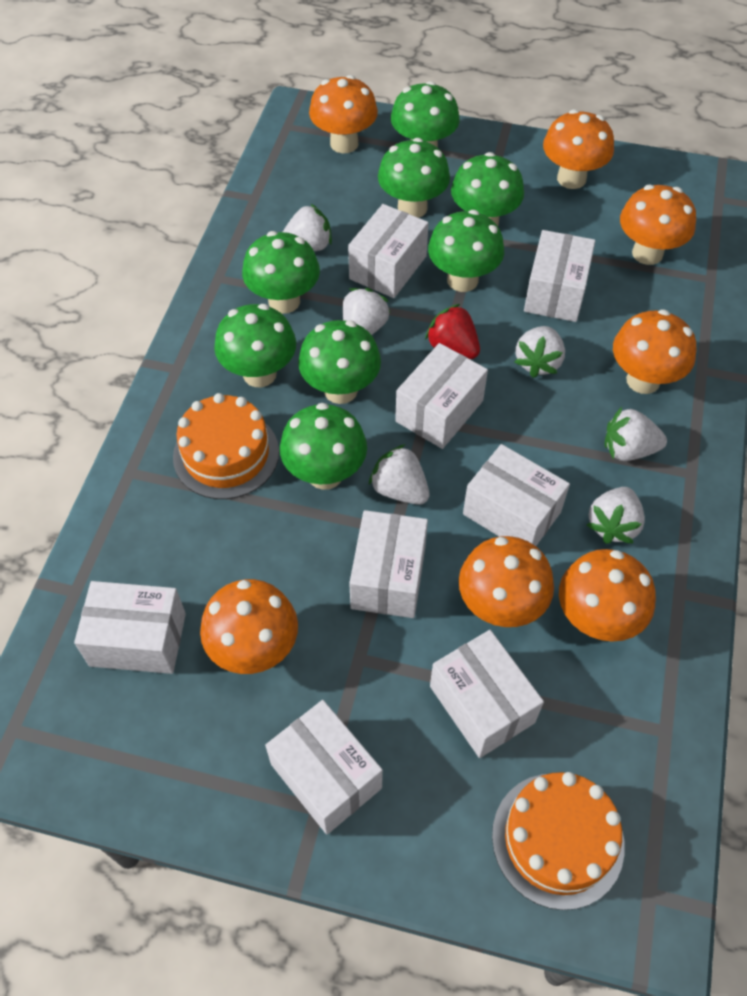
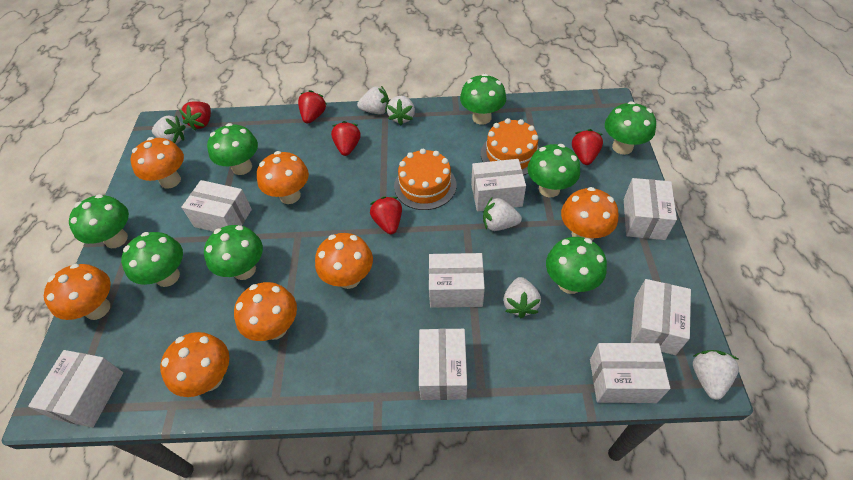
red strawberry: [425,304,480,359] = 1 -> [179,102,211,131] [298,90,326,123] [331,121,360,156] [370,196,402,234] [572,129,603,165] = 5

